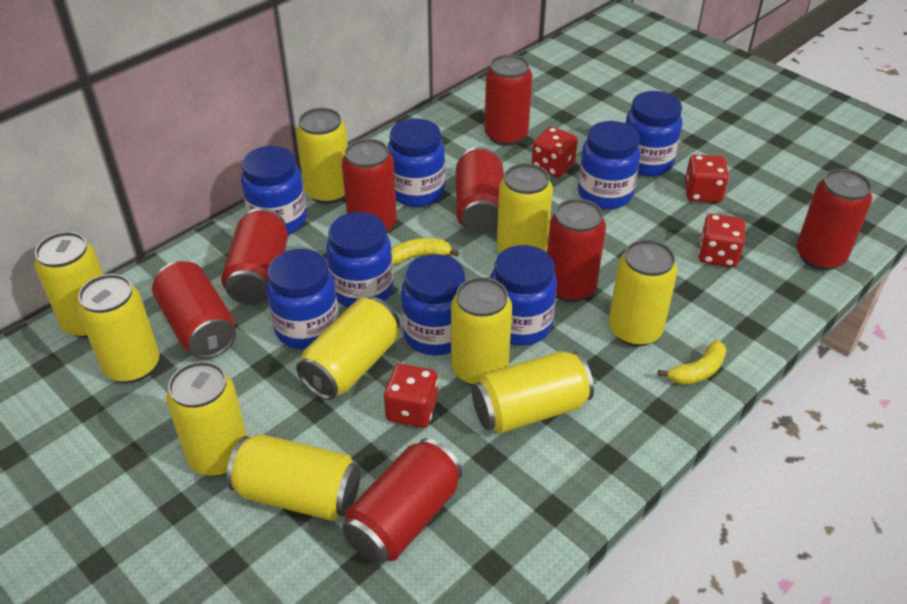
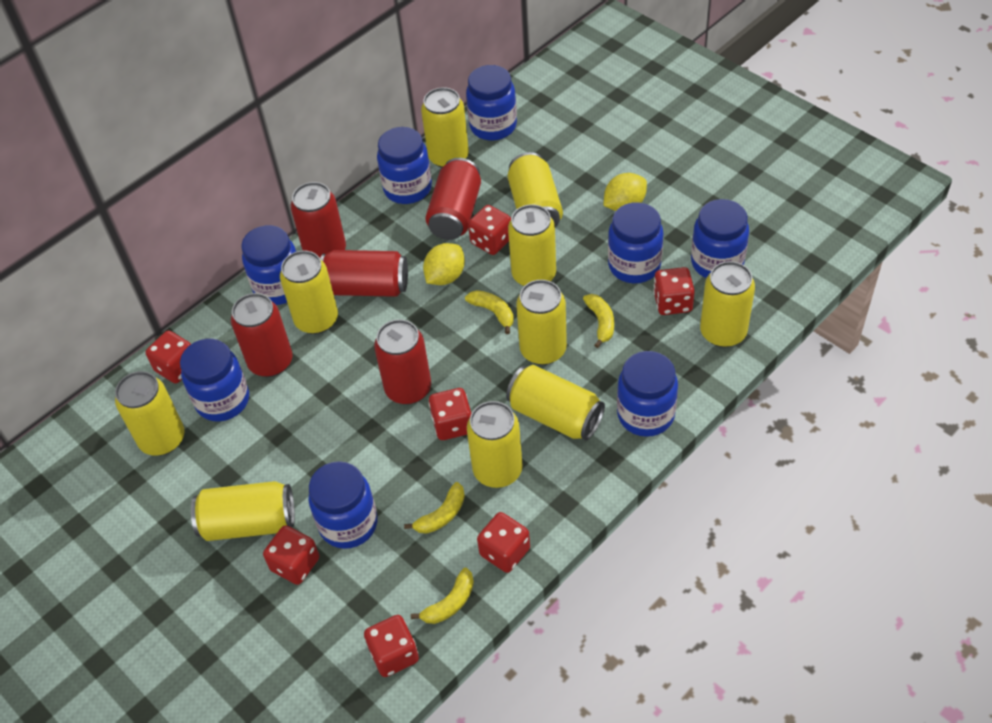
red can: [152,261,236,359] [221,208,288,305] [342,139,397,233] [342,438,462,564] [456,147,504,234] [484,54,532,146] [547,199,606,302] [796,169,872,270] = 8 -> [231,293,292,377] [291,182,346,258] [320,250,408,297] [374,319,431,405] [425,158,481,240] = 5
red dice: [384,364,438,428] [532,127,578,177] [685,154,729,203] [699,214,745,267] = 4 -> [145,330,191,384] [263,525,319,585] [364,615,419,677] [429,388,471,440] [468,205,511,255] [477,512,530,573] [653,267,695,315] = 7
yellow banana: [391,238,459,265] [658,340,727,385] = 2 -> [404,482,465,534] [411,568,474,624] [465,290,514,334] [583,294,614,348] = 4
yellow lemon: none = 0 -> [423,243,465,285] [603,173,647,211] = 2

